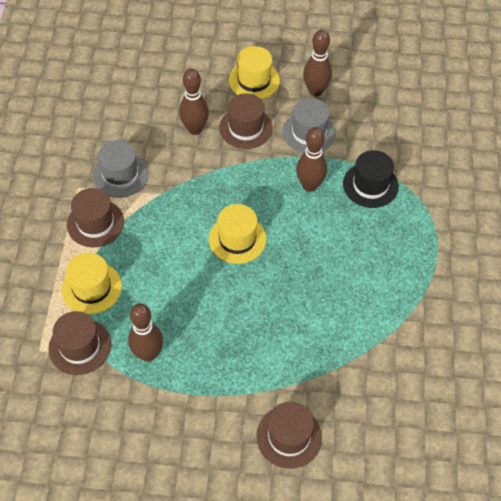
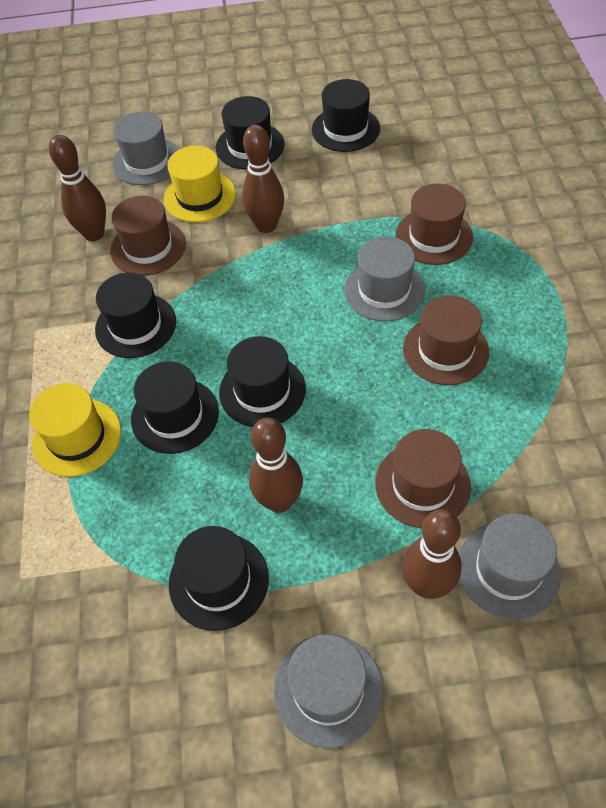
black hat: [343,150,399,208] = 1 -> [95,273,176,358] [131,361,219,454] [169,526,269,631] [216,96,285,170] [219,336,306,427] [312,79,380,152] = 6
grey hat: [93,140,148,198] [282,98,336,153] = 2 -> [112,112,179,185] [274,634,383,748] [344,236,425,322] [459,514,561,620] = 4
yellow hat: [62,253,122,314] [209,204,266,264] [228,46,280,99] = 3 -> [29,383,121,477] [164,146,236,222] = 2

